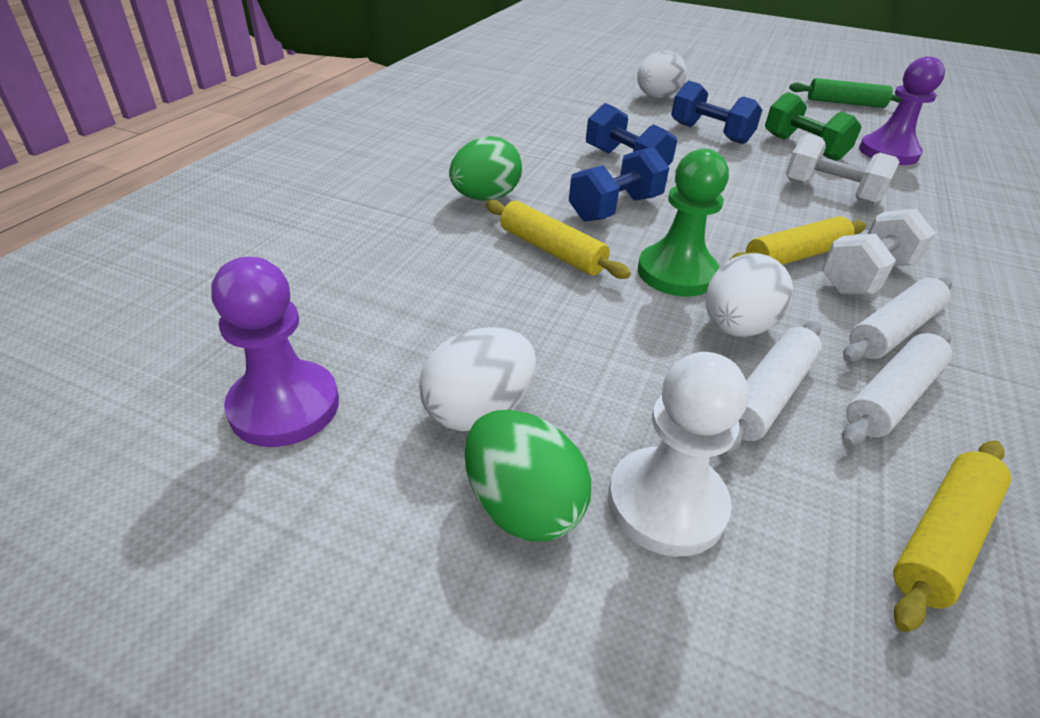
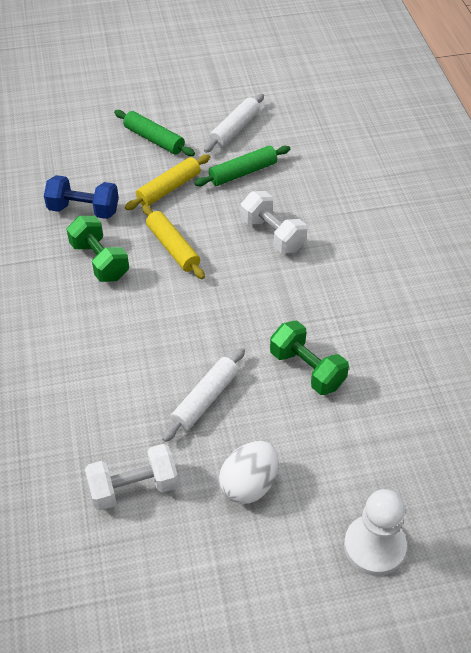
blue dumbbell: [569,147,669,222] [586,103,677,166] [671,81,762,144] = 3 -> [44,175,119,219] = 1
green dumbbell: [765,92,862,161] = 1 -> [66,216,129,282] [270,321,349,395] = 2
green egg: [449,136,522,200] [465,410,591,542] = 2 -> none = 0
green pawn: [638,149,729,297] = 1 -> none = 0
green rolling pin: [789,78,902,108] = 1 -> [114,110,195,156] [194,146,290,186] = 2
purple pawn: [211,257,339,447] [859,56,945,165] = 2 -> none = 0
white egg: [419,327,536,431] [637,51,687,98] [706,253,793,337] = 3 -> [219,441,279,504] = 1
white rolling pin: [722,321,822,455] [842,330,952,446] [843,277,952,362] = 3 -> [162,348,245,442] [204,94,264,153] = 2
yellow rolling pin: [486,200,631,279] [730,216,866,265] [893,440,1011,632] = 3 -> [125,154,210,210] [142,205,205,279] = 2

